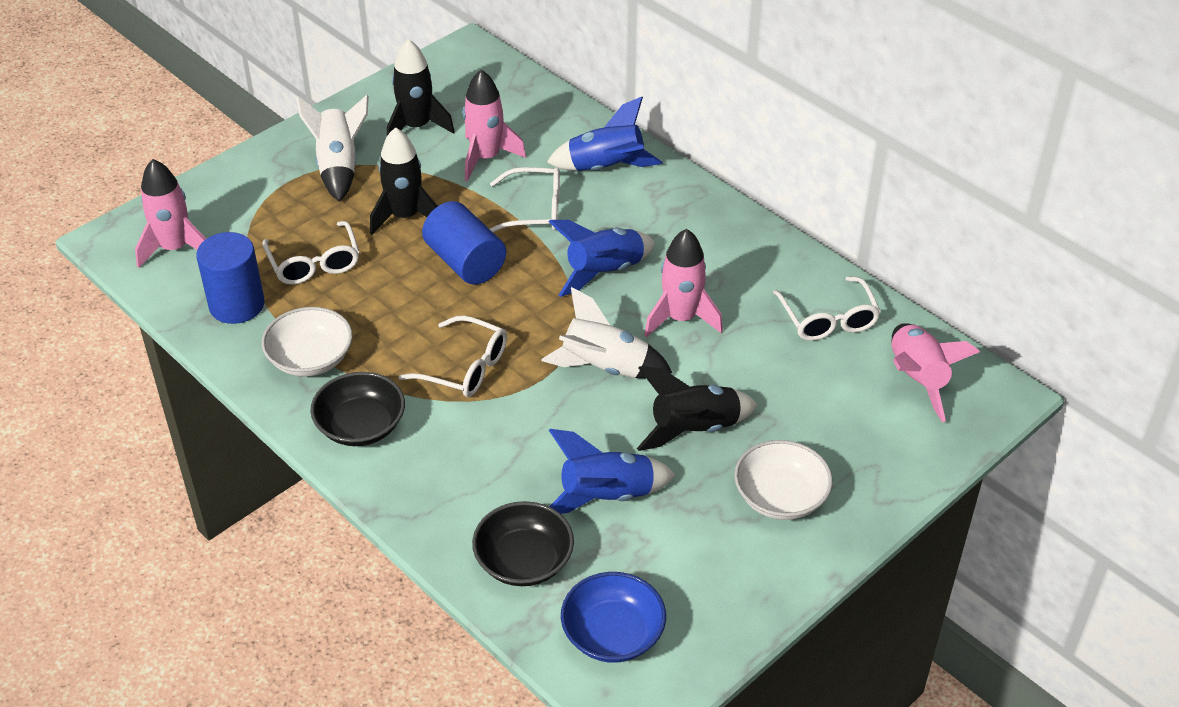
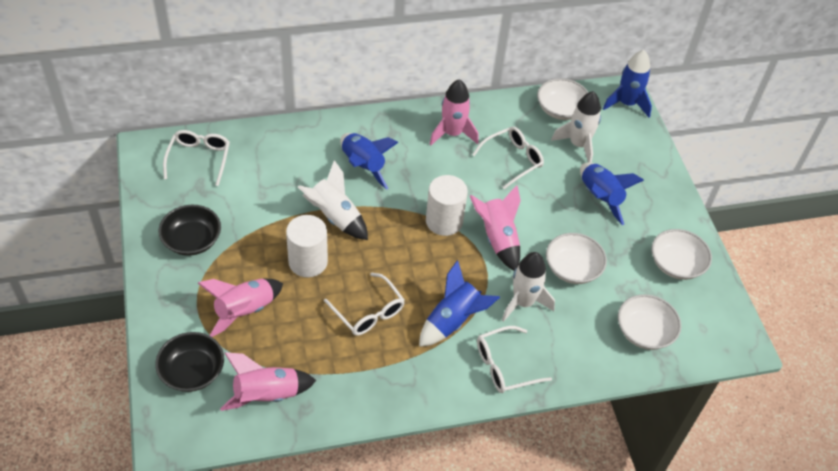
black rocket: [370,127,438,235] [387,39,455,136] [637,366,757,451] = 3 -> none = 0
blue bowl: [561,572,666,663] = 1 -> none = 0
blue cylinder: [196,232,265,324] [422,201,506,285] = 2 -> none = 0
blue rocket: [547,97,662,171] [549,220,655,297] [549,429,675,514] = 3 -> [340,133,399,190] [419,260,500,347] [580,162,644,225] [603,50,652,117] = 4
white bowl: [262,307,352,377] [734,440,833,520] = 2 -> [537,78,589,120] [546,233,607,284] [618,294,681,350] [651,229,712,280] = 4
white cylinder: none = 0 -> [286,215,328,277] [426,175,468,236] = 2
white rocket: [296,95,369,202] [541,287,672,378] = 2 -> [298,160,368,240] [502,252,555,322] [551,91,601,163] = 3

